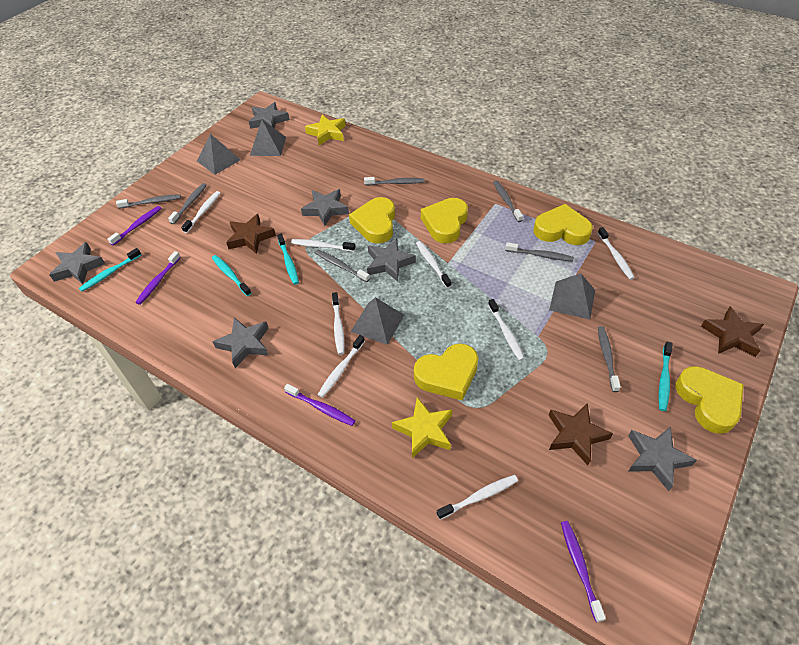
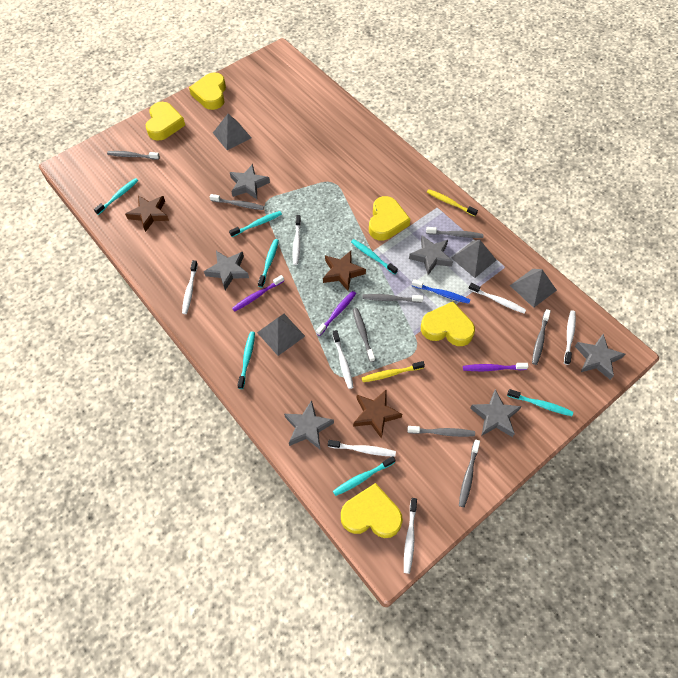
blue toothbrush: none = 0 -> [412,279,470,304] = 1
grey toothbrush: [116,194,181,209] [168,183,207,224] [315,250,370,282] [364,177,424,185] [493,181,523,222] [505,242,574,262] [598,326,621,392] = 7 -> [107,151,160,160] [209,194,264,210] [353,308,375,362] [362,294,423,303] [407,426,475,437] [426,227,483,238] [459,440,480,508] [532,309,551,365] = 8
purple toothbrush: [108,206,161,246] [135,251,181,305] [284,384,355,426] [561,521,606,622] = 4 -> [232,275,284,312] [316,291,356,336] [463,363,529,371] = 3
turquoise toothbrush: [79,248,141,292] [212,255,251,296] [277,234,299,285] [659,342,672,411] = 4 -> [94,178,138,215] [229,211,282,237] [237,331,255,389] [258,239,279,288] [333,456,395,496] [351,239,398,275] [507,389,573,416] = 7
white toothbrush: [181,191,220,233] [291,239,355,252] [318,335,365,398] [332,292,345,355] [416,241,452,288] [437,475,518,520] [488,299,525,361] [598,227,635,280] = 8 -> [182,260,198,314] [293,215,301,265] [328,440,396,457] [333,330,354,389] [404,498,417,574] [469,283,526,313] [564,310,576,365] = 7
yellow star: [305,115,346,145] [392,397,453,458] = 2 -> none = 0
yellow toothbrush: none = 0 -> [362,361,425,382] [427,189,478,217] = 2

